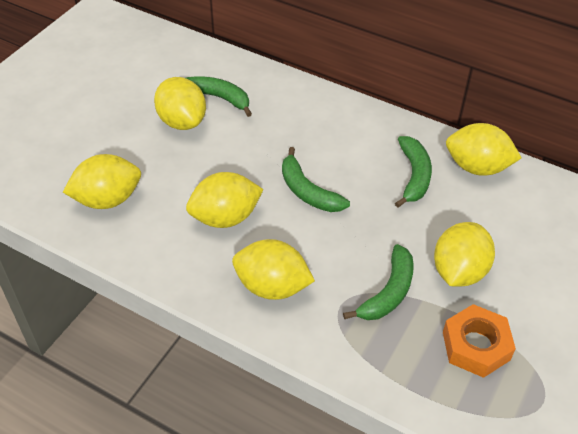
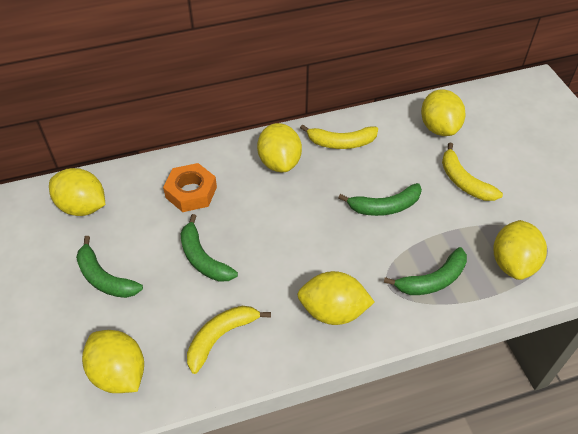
yellow banana: none = 0 -> [187,306,271,374] [300,124,378,149] [442,143,503,201] = 3

